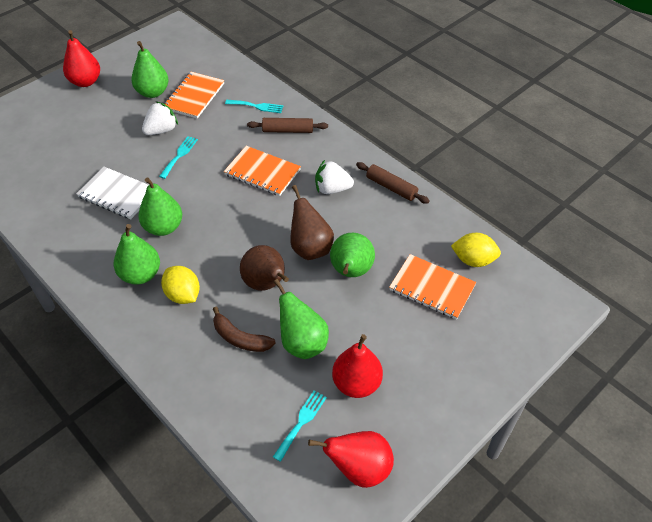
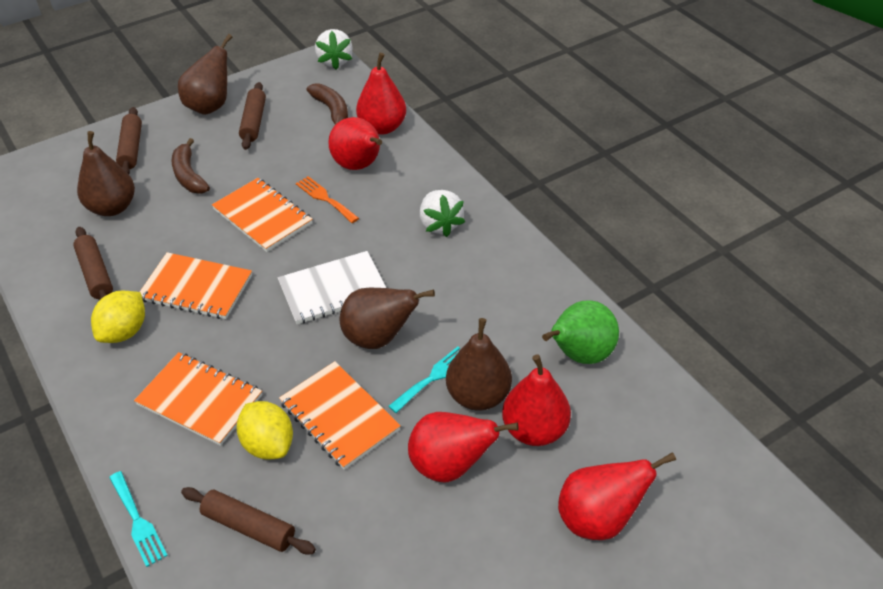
brown banana: [213,307,276,352] = 1 -> [172,138,210,193] [306,83,348,126] = 2
brown pear: [240,245,289,291] [290,185,334,260] = 2 -> [77,131,135,216] [178,34,232,115] [340,288,435,349] [446,318,512,411] = 4
brown rolling pin: [247,118,328,133] [356,162,430,204] = 2 -> [73,227,113,299] [116,107,142,174] [181,487,316,554] [239,82,266,150] = 4
green pear: [114,224,160,285] [131,41,169,98] [138,178,182,236] [274,279,329,359] [330,233,375,277] = 5 -> [542,300,619,364] = 1
orange fork: none = 0 -> [296,176,359,223] = 1
orange notebook: [164,72,224,119] [224,146,301,196] [389,254,477,320] = 3 -> [134,352,262,446] [140,252,252,319] [212,178,313,252] [279,361,401,470] = 4
red pear: [63,30,100,87] [308,431,394,488] [332,334,383,398] = 3 -> [328,117,382,170] [356,53,406,135] [408,412,518,482] [502,354,571,446] [558,452,676,540] = 5
turquoise fork: [159,136,198,179] [225,100,283,113] [273,390,327,462] = 3 -> [109,471,168,567] [388,347,460,413] = 2

